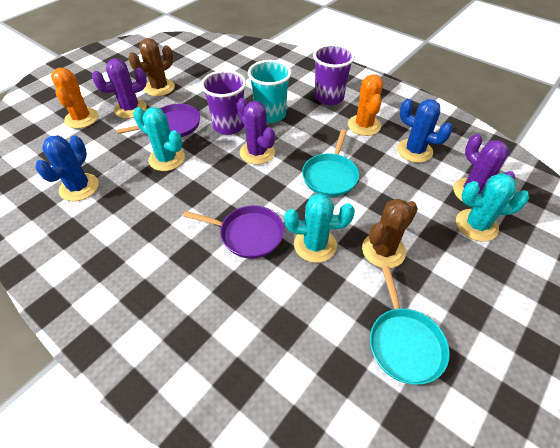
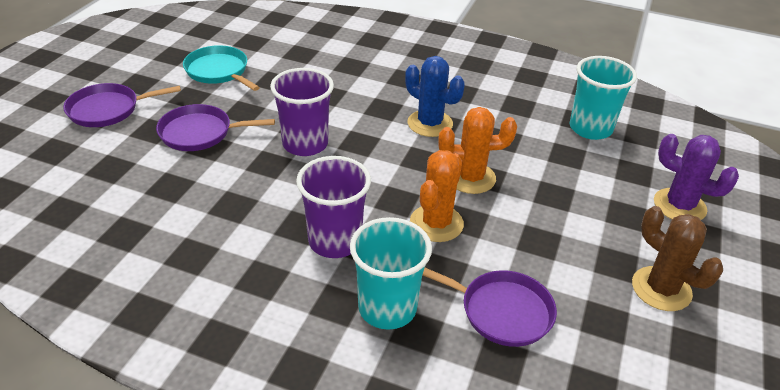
blue cactus: [35,135,99,201] [397,99,453,163] = 2 -> [405,56,465,137] = 1
brown cactus: [128,38,175,96] [362,199,418,268] = 2 -> [632,206,723,311] = 1
purple cactus: [92,58,147,118] [237,98,275,165] [453,134,515,202] = 3 -> [654,134,739,220] = 1
purple pan: [116,104,200,137] [183,206,284,259] = 2 -> [63,83,181,127] [156,104,275,151] [423,268,557,347] = 3
turquoise cactus: [133,107,185,171] [285,193,355,263] [456,173,529,242] = 3 -> none = 0
turquoise cup: [248,60,292,123] = 1 -> [350,217,432,330] [570,56,637,140] = 2
turquoise pan: [302,129,359,197] [370,266,450,385] = 2 -> [183,45,260,91] = 1

